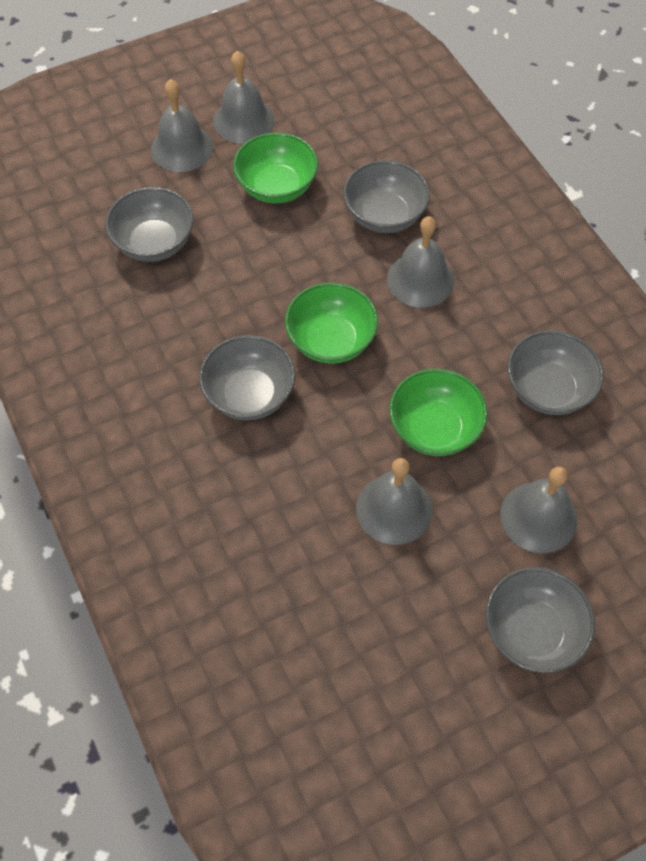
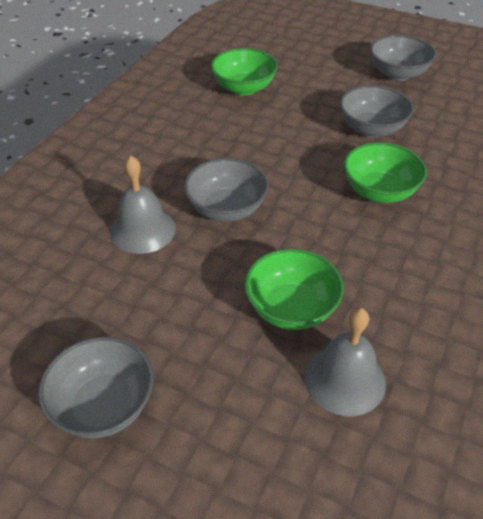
grey bell: [151,79,213,172] [213,51,275,144] [356,458,433,545] [387,216,454,308] [500,467,578,553] = 5 -> [110,156,176,254] [305,308,386,416] = 2
grey bowl: [105,187,194,262] [199,335,295,420] [343,160,430,233] [485,567,595,673] [507,330,604,415] = 5 -> [38,337,154,438] [184,158,269,222] [340,85,413,138] [370,35,436,81] = 4

